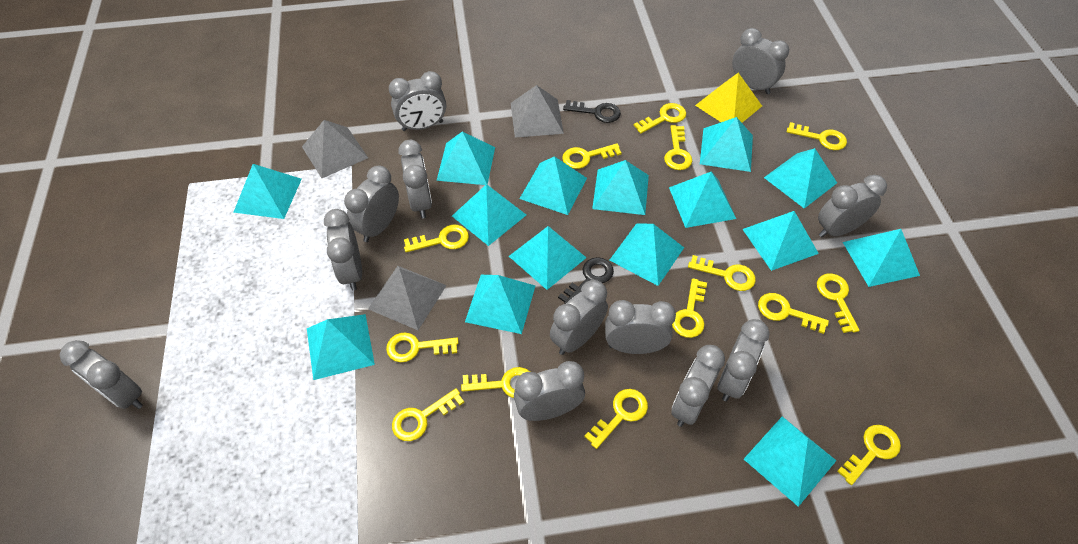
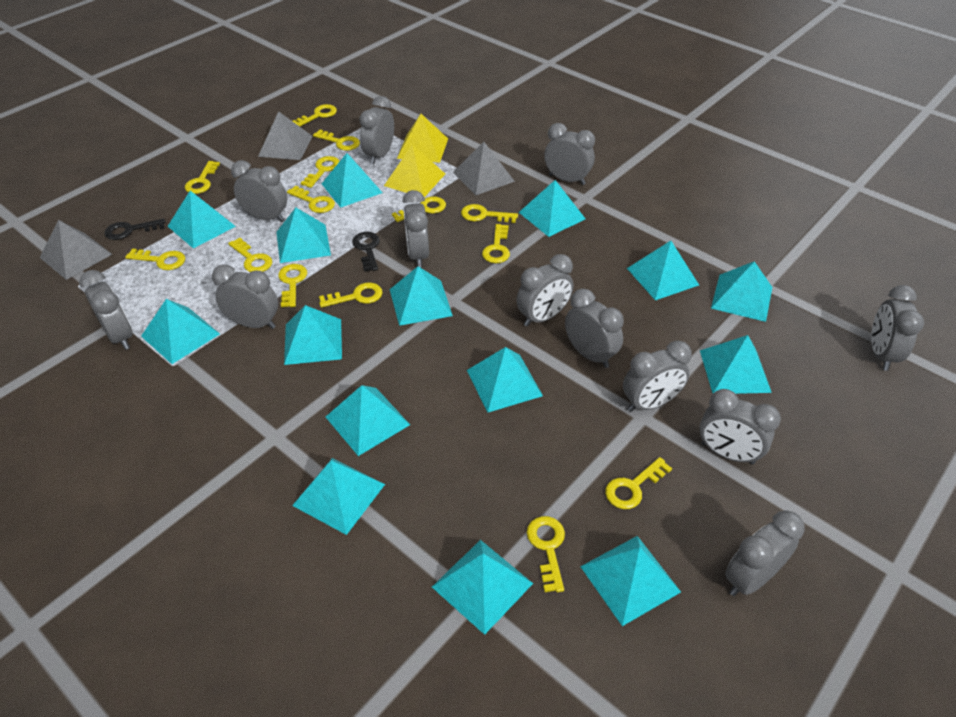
yellow pyramid: [695,73,762,123] = 1 -> [384,144,445,197] [397,114,448,163] = 2

